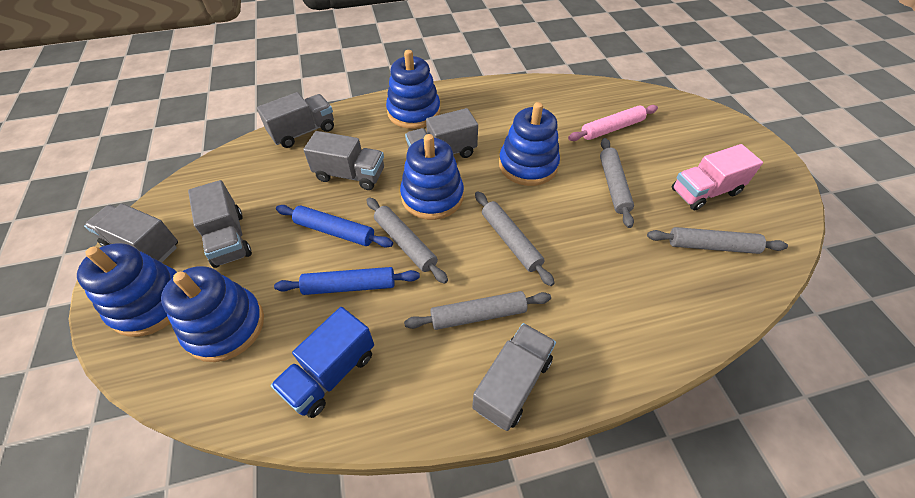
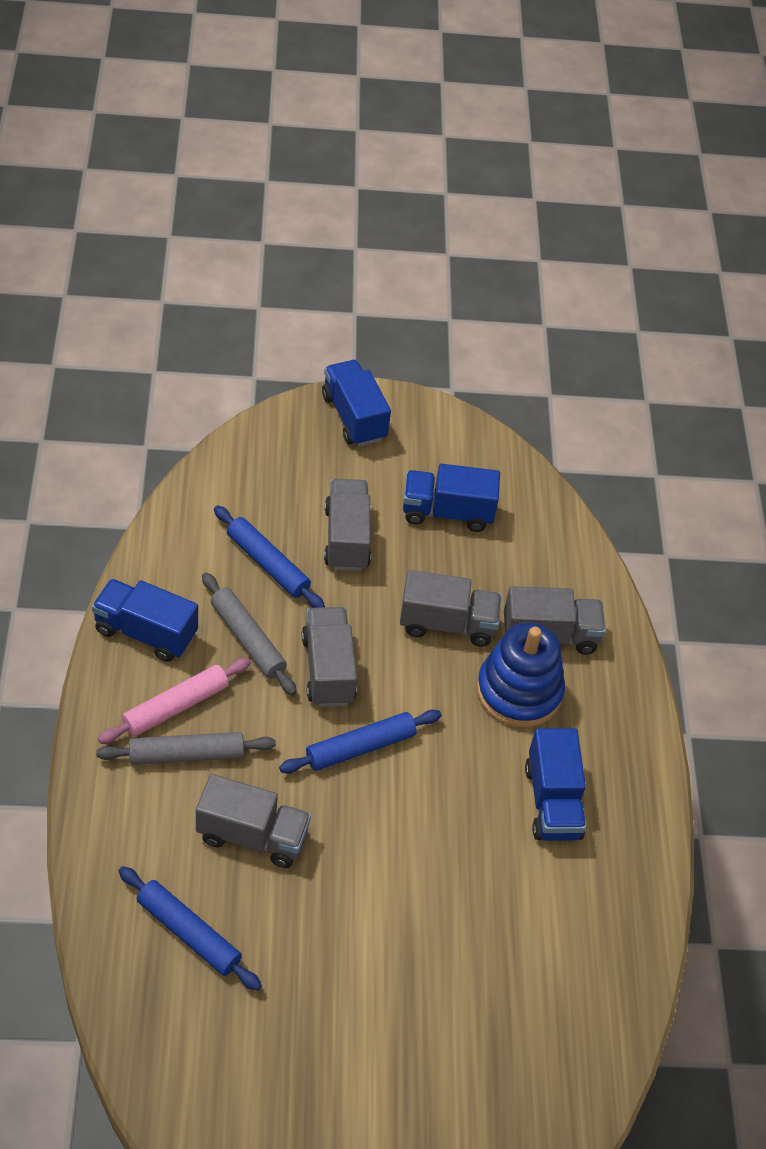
blue rolling pin: [274,267,420,295] [276,205,393,248] = 2 -> [119,866,262,991] [214,506,325,608] [279,710,442,774] = 3
blue stacking toy: [77,243,177,337] [161,266,264,362] [386,50,440,129] [400,134,464,220] [499,102,560,186] = 5 -> [476,622,565,728] = 1
blue truck: [271,307,374,418] = 1 -> [92,579,198,662] [322,360,391,446] [403,464,500,532] [525,728,586,841] = 4
grey rolling pin: [366,197,448,284] [404,291,551,330] [475,191,554,286] [600,138,634,228] [647,227,788,254] = 5 -> [96,732,276,765] [202,573,297,695] = 2
grey truck: [84,204,178,262] [188,180,252,268] [257,92,334,148] [303,131,384,190] [405,108,478,158] [472,323,556,431] = 6 -> [196,774,311,868] [302,607,357,707] [324,479,371,571] [400,570,502,647] [504,586,606,655] = 5
pink truck: [672,144,763,210] = 1 -> none = 0

